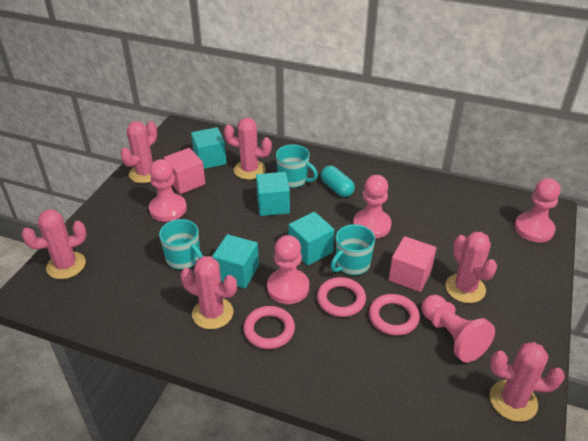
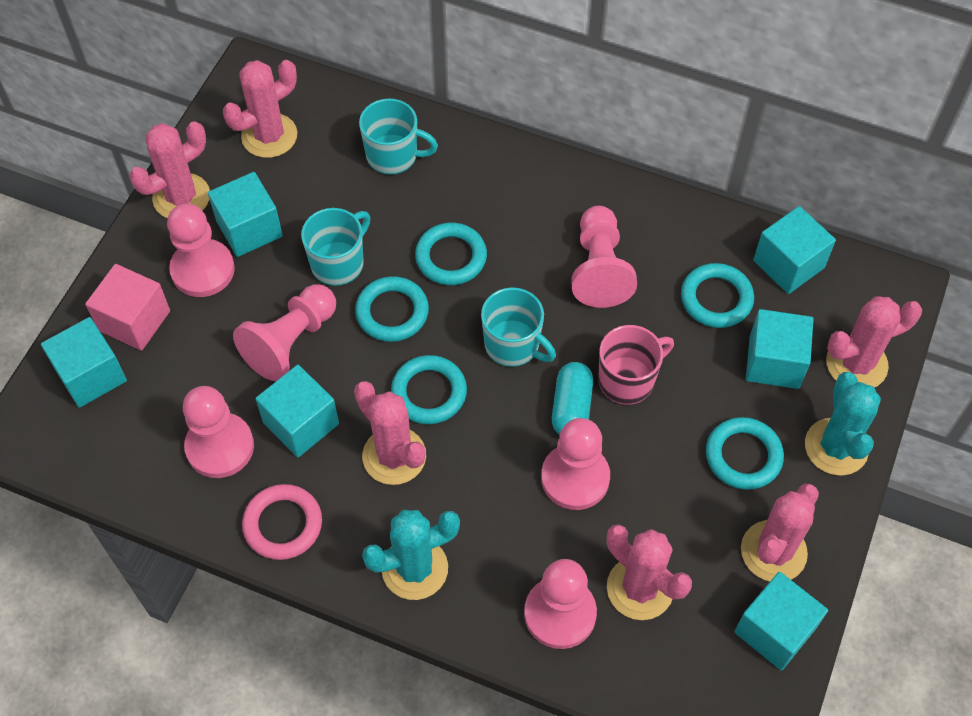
pink cube: [164,148,206,194] [389,236,436,292] = 2 -> [85,264,170,351] = 1
pink mug: none = 0 -> [598,325,674,405] = 1
pink pawn: [149,159,187,222] [267,235,309,304] [353,175,392,238] [421,295,495,363] [514,178,561,242] = 5 -> [167,204,235,297] [183,386,254,478] [233,284,336,381] [524,559,597,649] [541,418,610,510] [571,206,637,308] = 6
pink ring: [243,306,295,349] [317,277,366,317] [369,294,420,336] = 3 -> [242,484,322,560] = 1
turquoise cactus: none = 0 -> [362,510,460,600] [805,372,881,476] = 2
turquoise cube: [191,127,227,169] [212,234,259,289] [256,172,290,216] [288,212,335,266] = 4 -> [41,317,127,408] [208,172,283,257] [255,365,339,458] [734,572,828,670] [746,309,814,389] [753,206,836,294] = 6
turquoise ring: none = 0 -> [355,276,429,342] [391,355,467,424] [415,223,487,285] [681,263,754,328] [706,417,784,490] = 5

